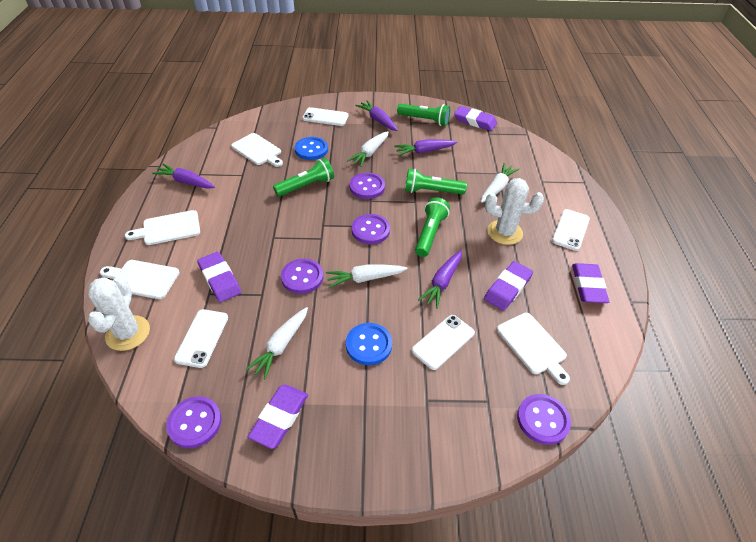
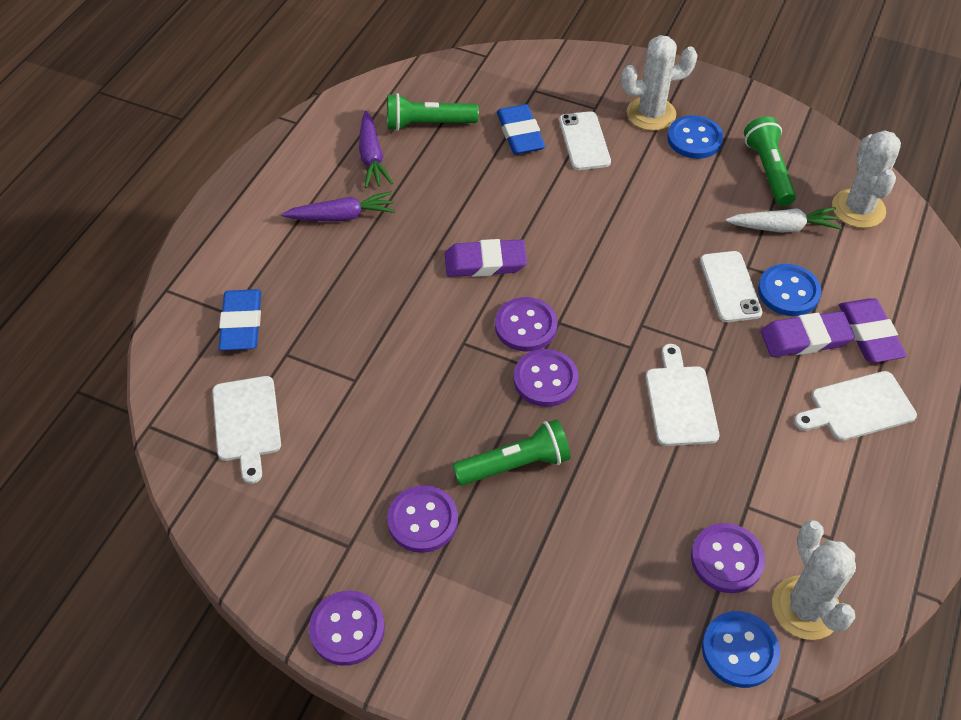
blue button: [295,137,328,160] [346,323,392,365] = 2 -> [667,115,724,159] [702,611,780,688] [758,264,822,316] = 3
blue eraser: none = 0 -> [219,289,261,350] [497,104,545,154] = 2
green flashlight: [273,158,334,197] [397,103,450,126] [405,169,467,195] [415,197,450,257] = 4 -> [387,93,479,131] [452,419,571,486] [744,117,796,206] = 3
purple carrot: [152,164,215,189] [355,101,398,131] [394,139,457,156] [418,250,462,309] = 4 -> [281,191,395,222] [359,111,393,188] = 2
purple eraser: [197,252,241,302] [248,385,308,449] [454,106,497,131] [484,261,533,311] [572,263,609,303] = 5 -> [445,239,527,277] [761,311,855,357] [839,298,907,363] = 3
white cactus: [88,277,150,351] [485,178,544,245] = 2 -> [621,35,698,131] [772,520,856,640] [832,130,901,228] = 3
white carrot: [245,307,308,380] [326,265,408,288] [347,131,389,167] [481,163,520,203] = 4 -> [726,207,842,232] = 1
white cutting board: [100,260,180,299] [125,210,200,245] [231,133,283,167] [497,313,570,385] = 4 -> [212,376,281,484] [646,344,719,446] [794,371,917,441] = 3
white phone: [174,309,228,368] [302,107,349,126] [412,315,475,370] [552,209,590,251] = 4 -> [559,111,611,170] [700,251,763,322] = 2

